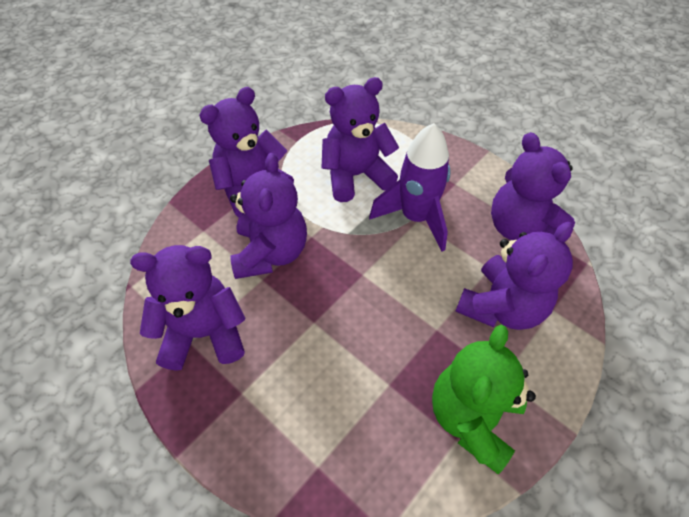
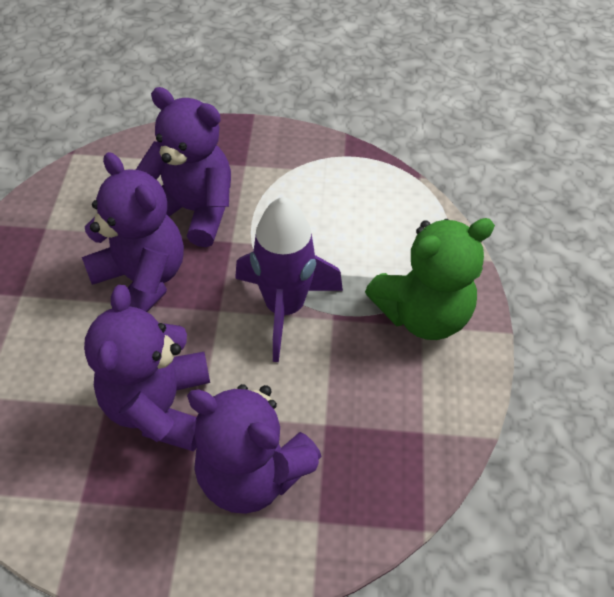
purple teddy bear: [130,245,246,371] [199,87,294,218] [230,153,307,279] [322,77,399,202] [455,222,573,330] [491,132,575,240] = 6 -> [82,152,184,312] [84,285,210,451] [136,87,231,247] [187,384,322,514] = 4

